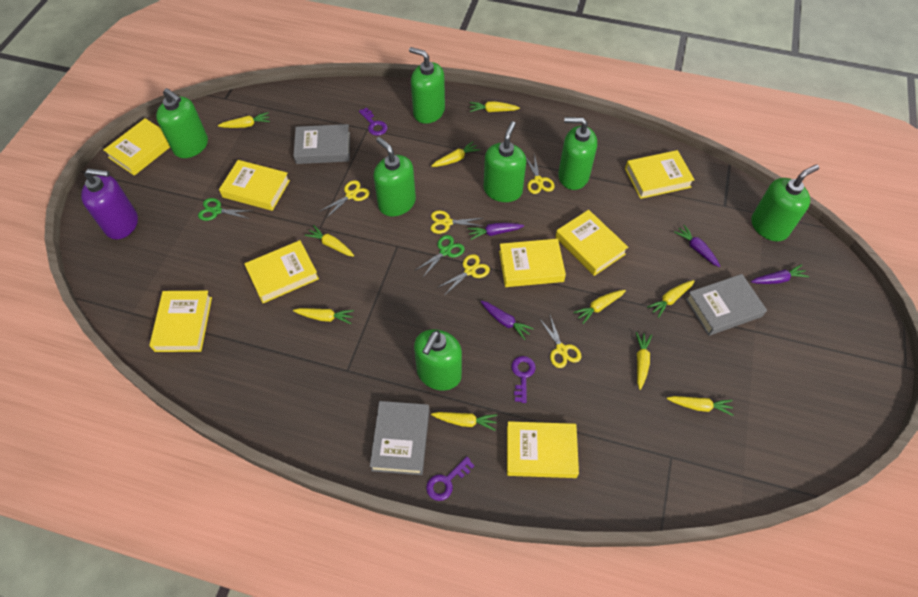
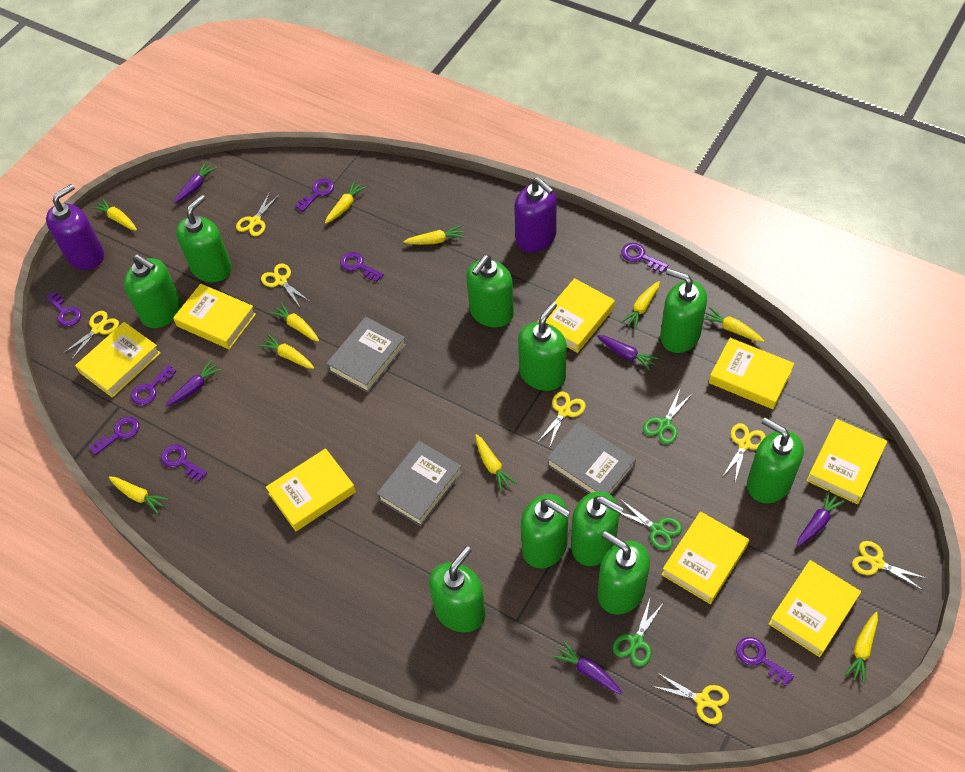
green scissors: [198,198,253,221] [416,235,465,277] = 2 -> [613,599,663,666] [620,499,682,550] [643,390,692,444] = 3
green soap dispenser: [156,88,208,158] [374,137,416,216] [409,47,445,124] [414,329,462,390] [483,121,526,202] [558,117,597,190] [752,164,819,241] = 7 -> [124,254,181,328] [176,195,232,282] [429,546,486,633] [466,255,514,327] [518,302,567,391] [521,494,570,568] [571,491,624,566] [598,531,650,614] [660,268,707,353] [747,417,804,503] = 10
purple carrot: [468,223,524,240] [480,301,534,340] [674,225,720,267] [751,264,809,284] = 4 -> [165,360,222,407] [174,162,217,204] [553,641,623,694] [597,335,659,371] [797,490,845,547] = 5
purple key: [359,107,388,136] [426,457,474,501] [512,356,535,403] = 3 -> [46,291,81,327] [89,417,139,455] [131,365,176,405] [161,444,207,482] [295,179,334,212] [340,252,384,282] [621,243,668,273] [736,637,794,687] = 8
purple soap dispenser: [81,169,138,240] = 1 -> [46,184,104,270] [514,177,557,252] = 2
yellow scissors: [319,180,370,218] [431,211,482,234] [437,254,490,296] [526,153,555,194] [539,315,581,368] = 5 -> [62,311,119,360] [236,192,280,236] [261,263,309,307] [537,392,586,448] [652,673,729,724] [723,423,766,482] [852,541,928,590] = 7

